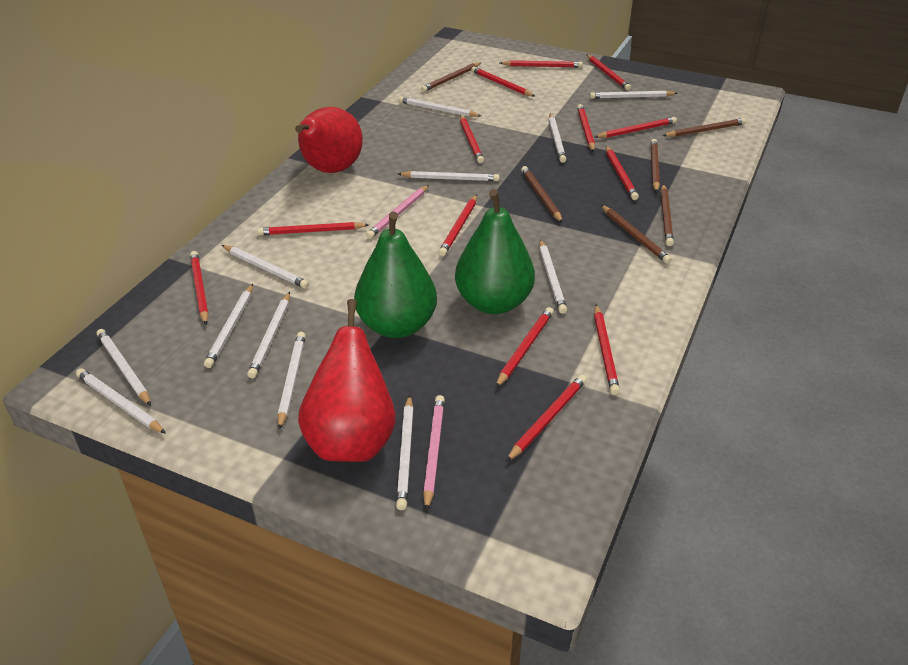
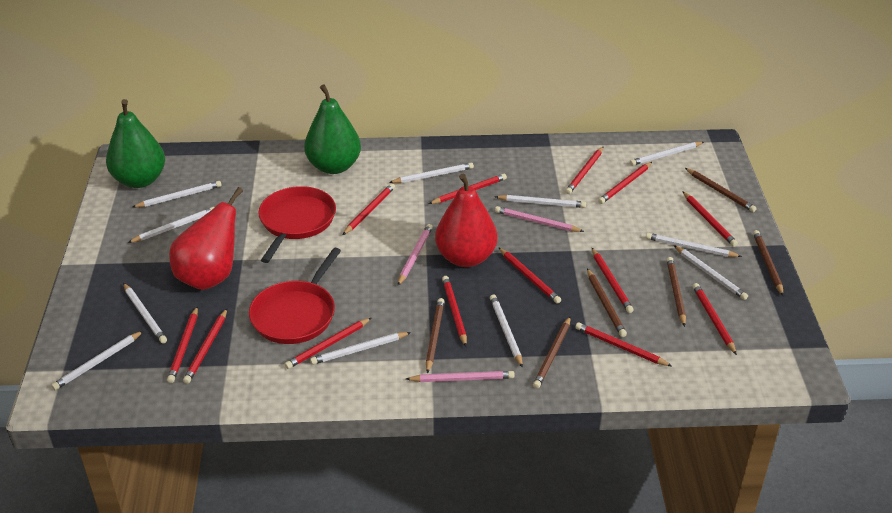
pink pencil: [366,185,429,239] [423,395,445,511] = 2 -> [398,224,433,286] [406,371,515,382] [495,206,584,232] = 3
red pan: none = 0 -> [249,248,341,344] [258,186,336,263] = 2
white pencil: [76,368,166,434] [97,329,151,406] [204,284,253,368] [222,245,309,289] [247,292,290,378] [278,332,306,430] [396,395,414,510] [398,96,482,117] [398,171,499,181] [539,239,567,314] [549,114,566,163] [590,91,678,99] = 12 -> [51,331,143,390] [123,283,167,343] [128,207,214,243] [132,181,222,207] [310,332,411,365] [389,162,474,183] [490,294,523,368] [495,195,586,208] [630,142,704,166] [646,233,742,257] [674,245,748,300] = 11

